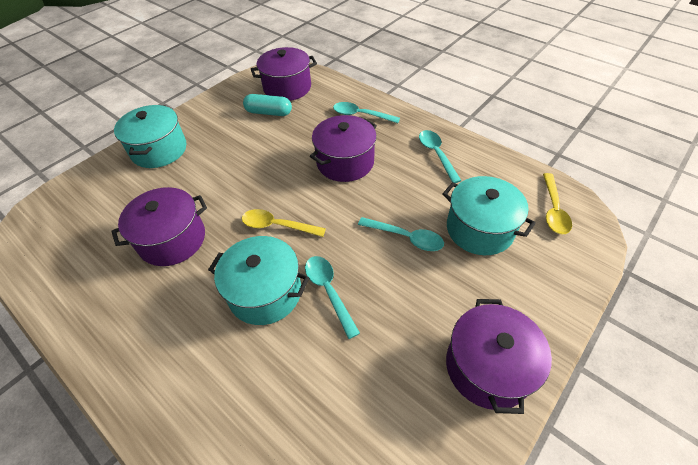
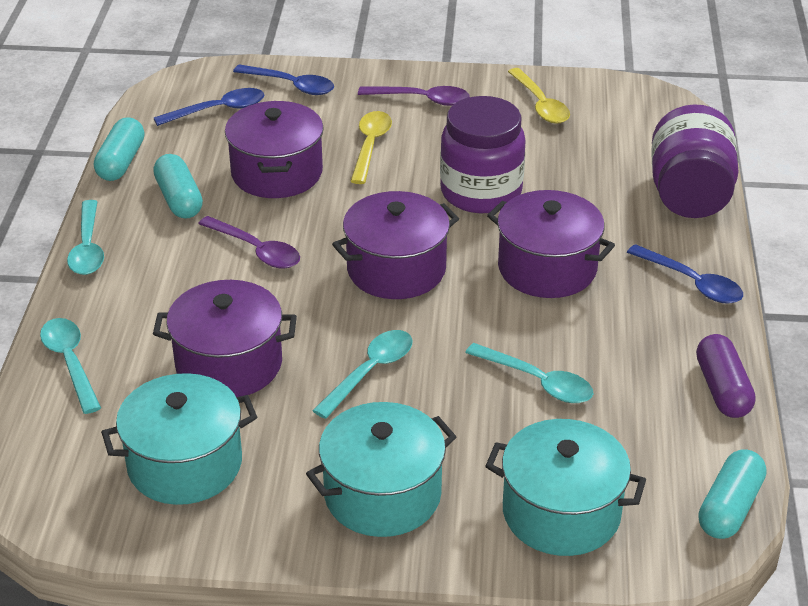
blue spoon: none = 0 -> [154,88,264,126] [233,64,334,95] [627,244,743,304] = 3
purple capsule: none = 0 -> [696,334,756,418] = 1
purple jar: none = 0 -> [440,96,526,213] [651,104,739,218] = 2
purple spoon: none = 0 -> [198,216,300,269] [358,86,470,106] = 2
turquoise capsule: [243,94,292,116] = 1 -> [94,117,145,181] [153,154,203,219] [698,449,766,539] = 3

